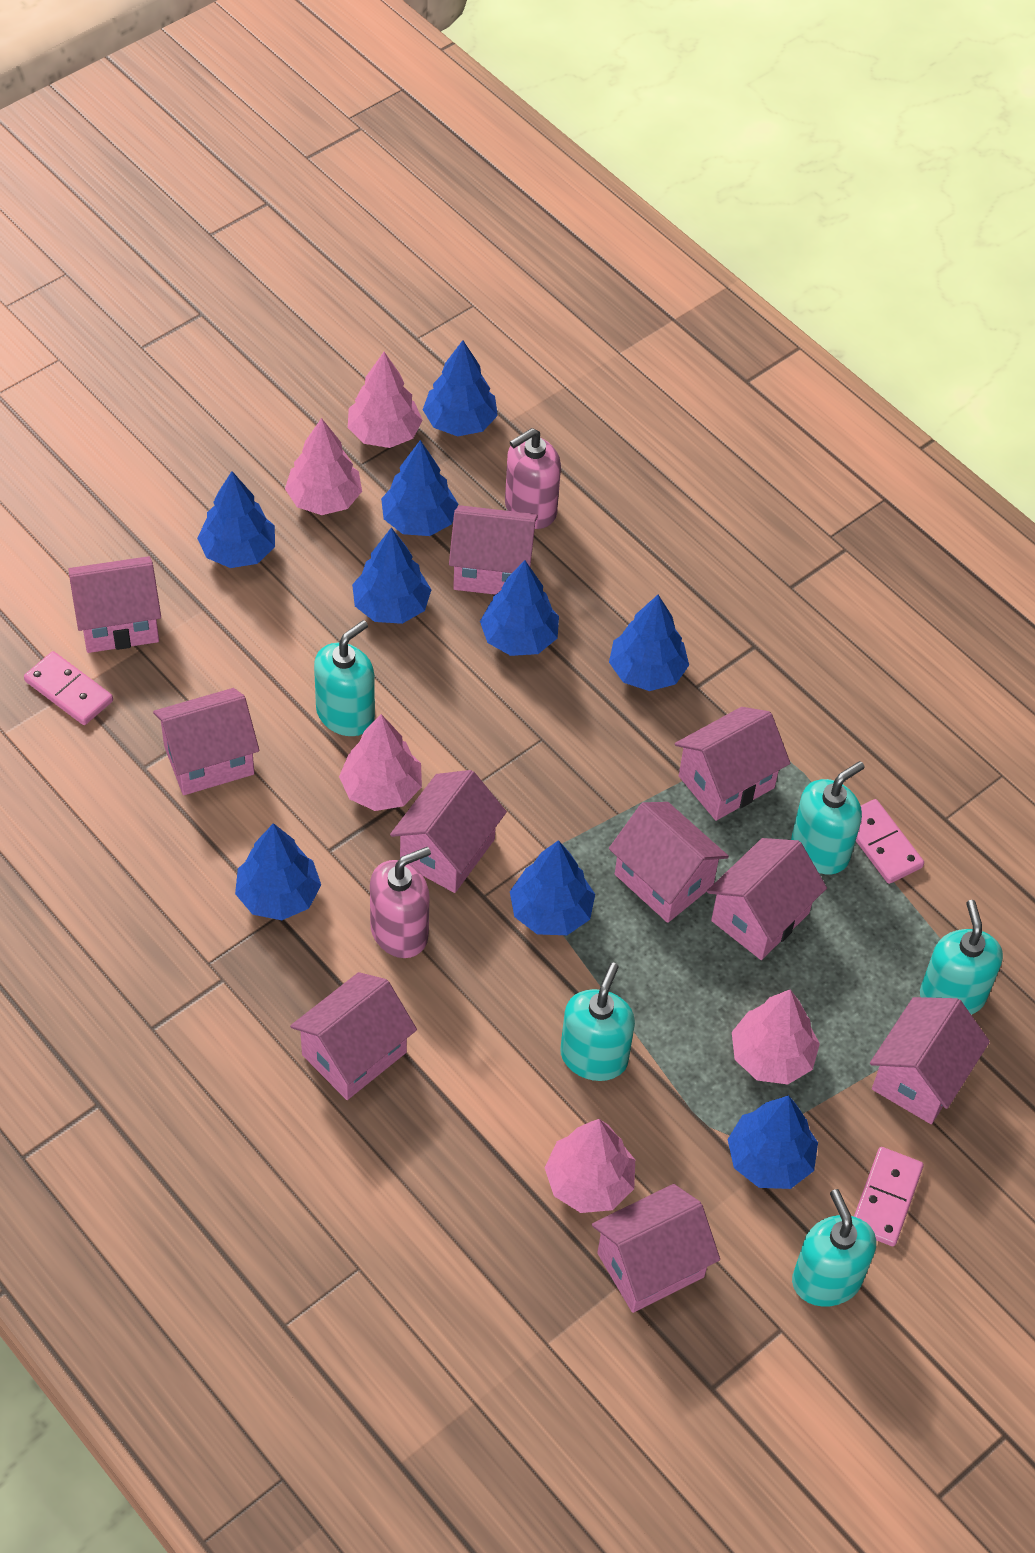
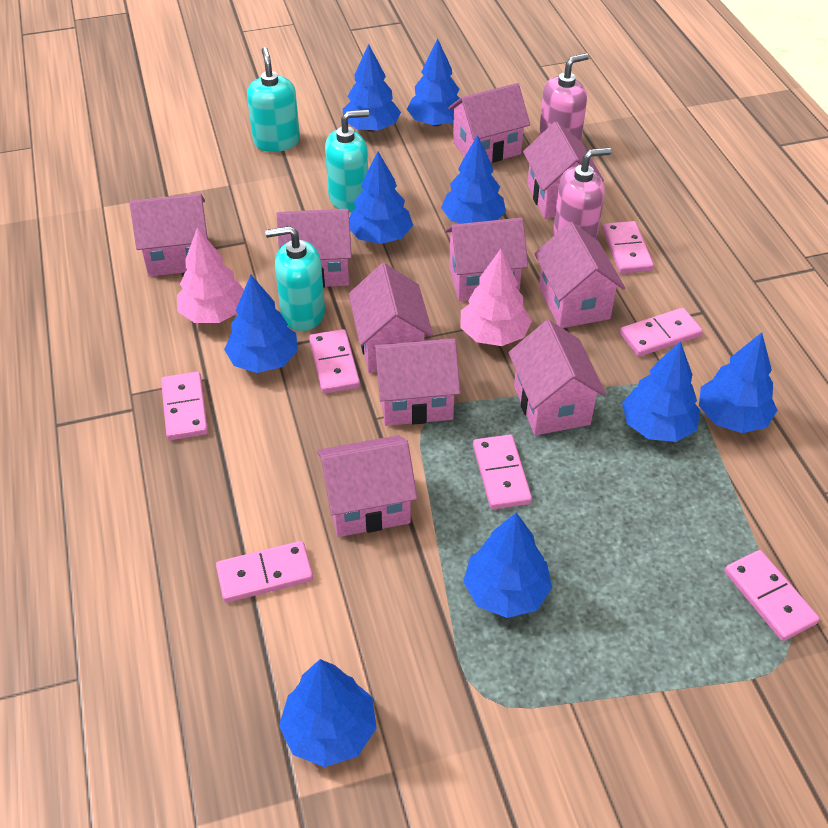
pink domino: [24,651,113,725] [854,1147,924,1246] [856,799,924,884] = 3 -> [161,372,208,440] [216,541,313,603] [309,329,360,394] [473,434,532,509] [603,221,654,274] [620,308,703,357] [725,550,820,641] = 7
pink tree: [285,418,362,515] [339,714,422,811] [348,352,423,448] [545,1119,635,1213] [732,989,820,1084] = 5 -> [177,228,244,323] [460,249,532,346] = 2
turquoise soap dispenser: [314,620,375,736] [560,963,635,1081] [791,761,864,874] [792,1189,876,1307] [920,900,1003,1015] = 5 -> [247,47,300,152] [265,226,325,331] [325,110,369,212] = 3

